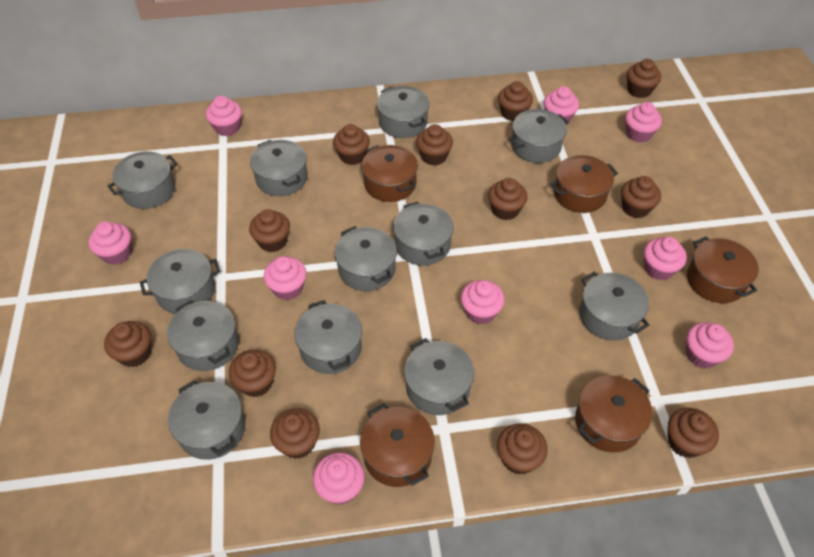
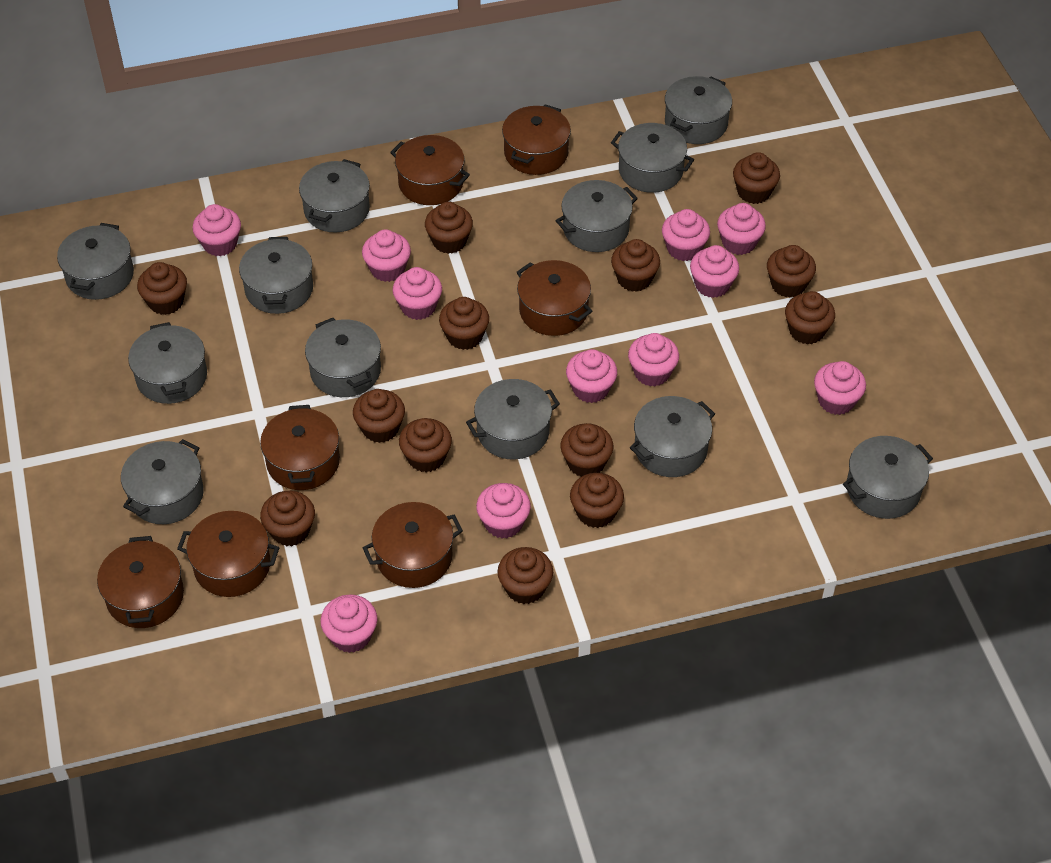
brown cupcake: [104,321,151,367] [229,350,276,397] [249,209,290,252] [270,408,320,459] [333,124,370,165] [416,124,453,165] [488,178,527,220] [497,423,548,475] [498,81,533,121] [621,176,661,218] [627,59,661,98] [668,408,719,458] = 12 -> [137,262,187,315] [260,491,315,546] [353,389,405,443] [399,418,452,472] [425,202,473,254] [439,297,489,350] [497,547,553,604] [560,423,613,477] [570,473,624,528] [611,239,660,292] [733,152,780,204] [767,245,816,298] [785,291,835,344] = 13
brown pot: [360,403,435,487] [361,145,418,202] [550,155,618,213] [575,375,652,452] [687,237,759,303] = 5 -> [97,536,184,628] [177,511,280,597] [260,405,340,490] [362,502,463,588] [390,135,470,205] [502,105,571,175] [516,260,592,336] = 7
pink cupcake: [88,222,131,265] [206,96,242,136] [264,256,306,300] [313,452,365,505] [461,280,505,324] [544,86,579,122] [625,102,662,143] [644,237,687,280] [686,322,734,368] = 9 -> [192,204,241,256] [320,594,377,653] [362,229,411,282] [393,267,442,320] [476,483,531,538] [566,349,617,403] [628,333,679,386] [662,209,710,261] [690,245,739,298] [717,203,766,255] [814,361,866,415] = 11

